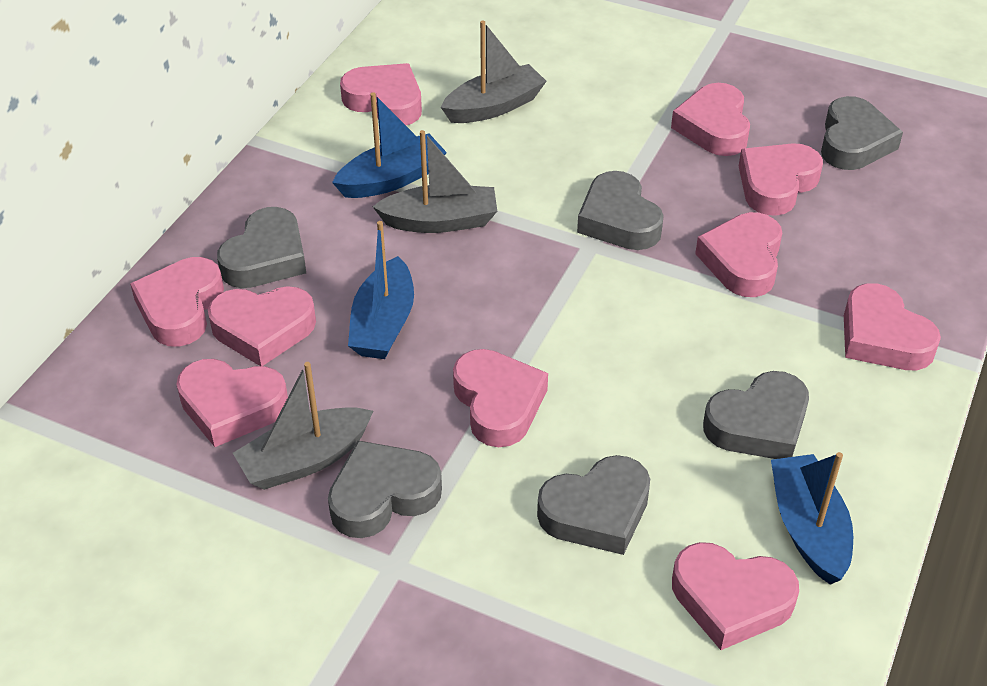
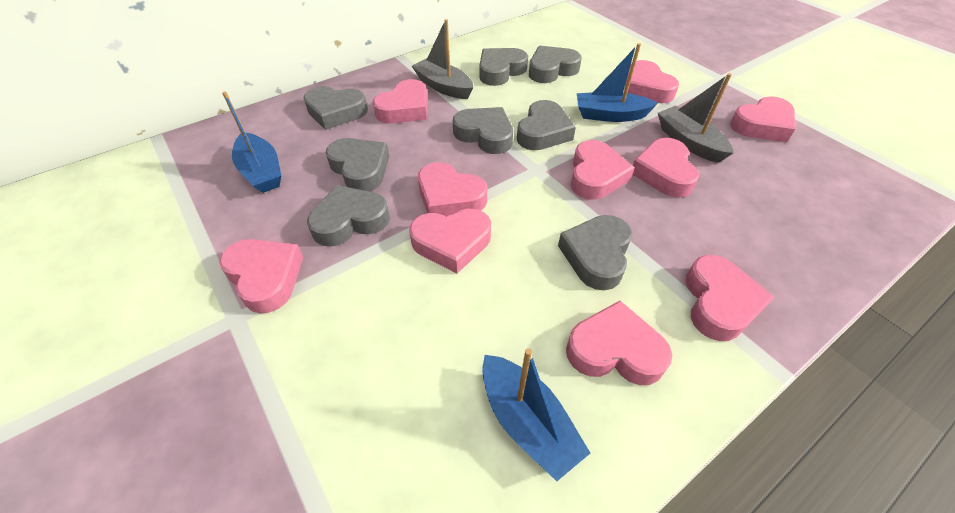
grey boat: [233,362,373,490] [373,130,497,233] [441,20,547,123] = 3 -> [412,19,473,99] [658,73,733,163] = 2
grey heart: [217,207,306,288] [328,441,442,538] [537,455,650,555] [577,171,664,250] [703,371,809,459] [821,96,903,170] = 6 -> [303,86,368,130] [307,185,390,247] [326,138,389,191] [453,107,513,154] [479,48,528,86] [517,100,576,150] [529,46,582,83] [558,215,632,290] = 8

